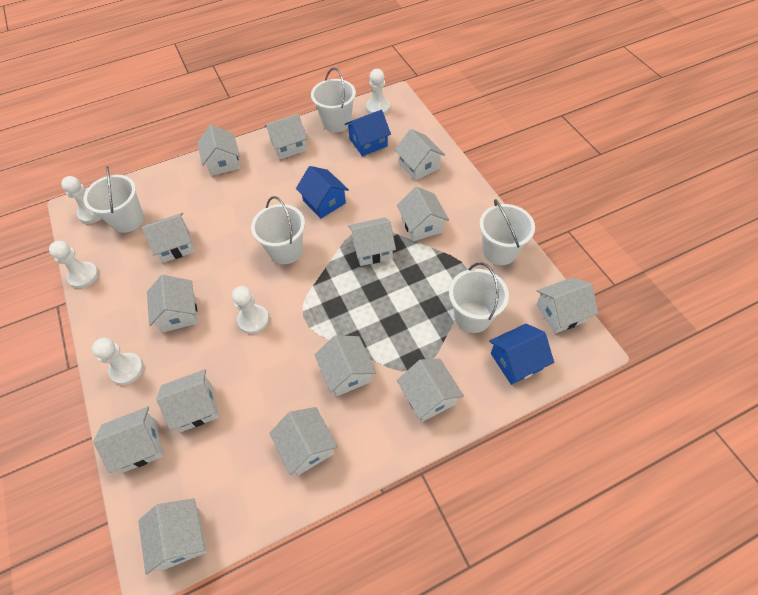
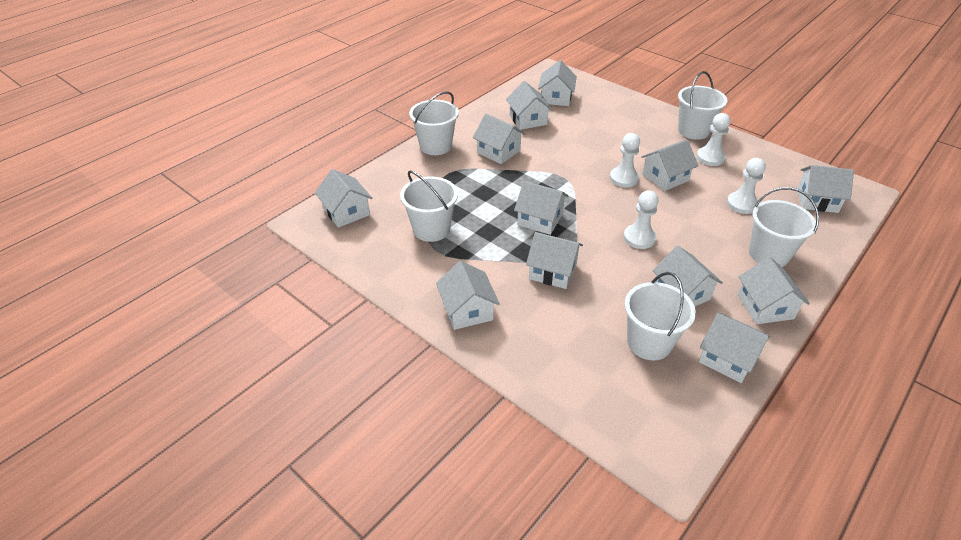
blue house: [296,166,349,219] [345,110,391,156] [489,324,554,385] = 3 -> none = 0
white house: [93,407,163,473] [138,498,207,574] [142,213,195,263] [147,275,198,333] [156,369,219,432] [197,125,240,176] [264,114,307,159] [269,407,338,475] [315,335,376,397] [348,217,396,266] [394,129,445,181] [397,186,449,241] [397,359,464,422] [536,277,598,333] = 14 -> [315,169,373,228] [436,261,500,330] [473,114,525,164] [506,81,553,130] [514,181,569,235] [526,232,583,289] [538,60,577,106] [641,139,698,191] [652,246,723,306] [699,313,770,383] [738,257,810,324] [797,165,854,213] = 12
white pawn: [49,241,99,288] [61,176,102,224] [92,338,144,385] [232,286,269,334] [366,69,390,115] = 5 -> [610,133,640,187] [624,191,659,249] [696,113,730,166] [727,158,766,214] = 4

